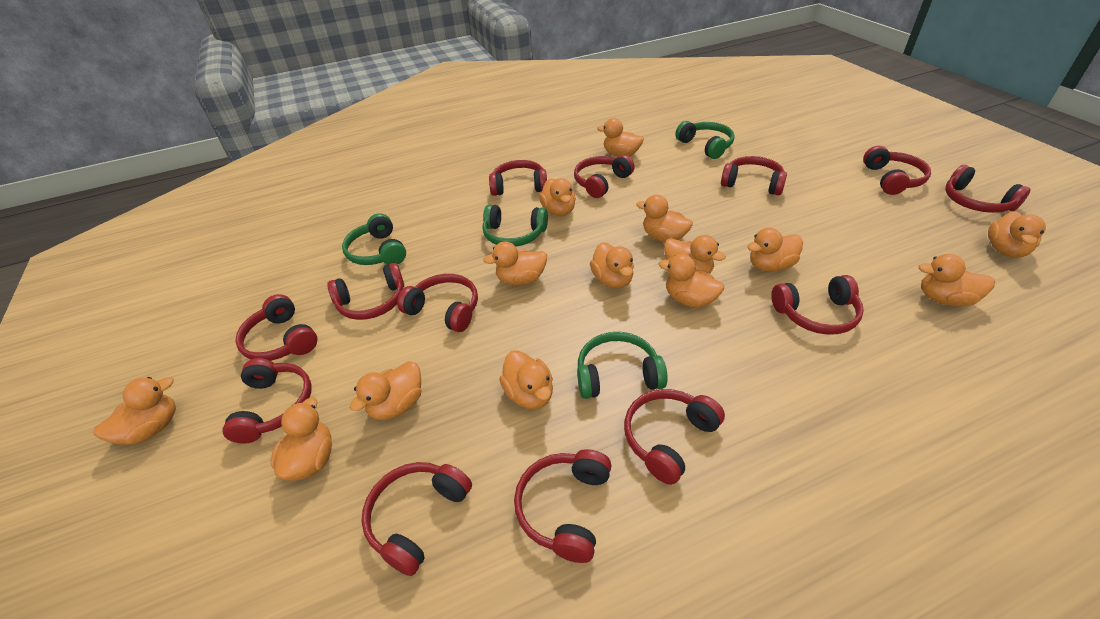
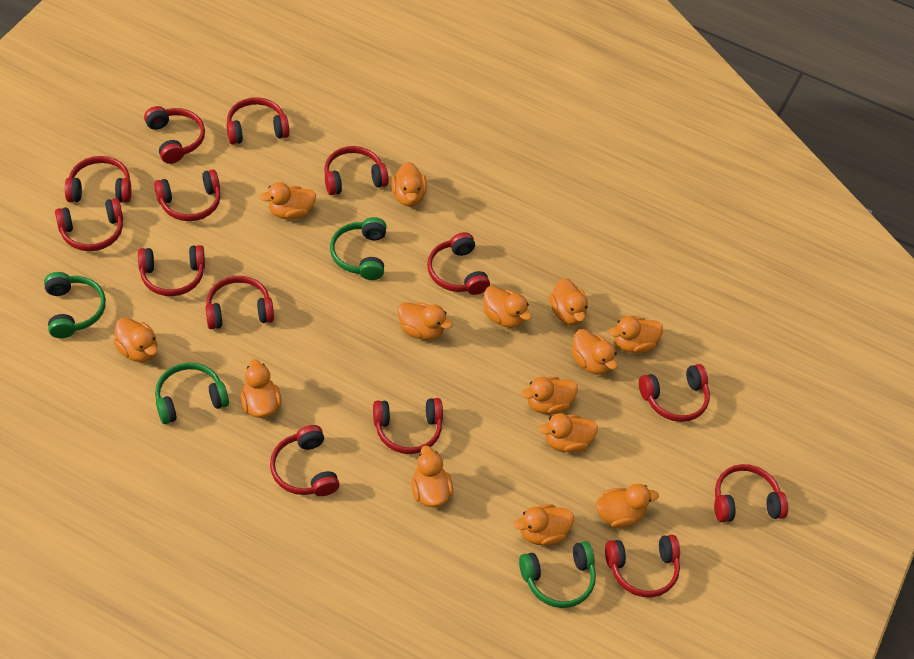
red headphones: [222,358,312,444] [235,294,317,361] [327,263,404,320] [361,462,472,576] [397,274,478,332] [489,160,547,196] [514,449,611,563] [574,155,635,198] [624,389,725,485] [721,156,787,195] [771,275,864,335] [863,146,931,195] [945,165,1031,213] = 13 -> [55,198,123,251] [65,156,131,202] [138,245,205,296] [144,106,205,164] [154,169,221,221] [205,276,274,329] [227,97,289,145] [270,425,340,496] [324,146,389,195] [373,398,443,454] [427,232,490,295] [605,535,680,597] [639,364,710,422] [714,464,788,522] = 14

